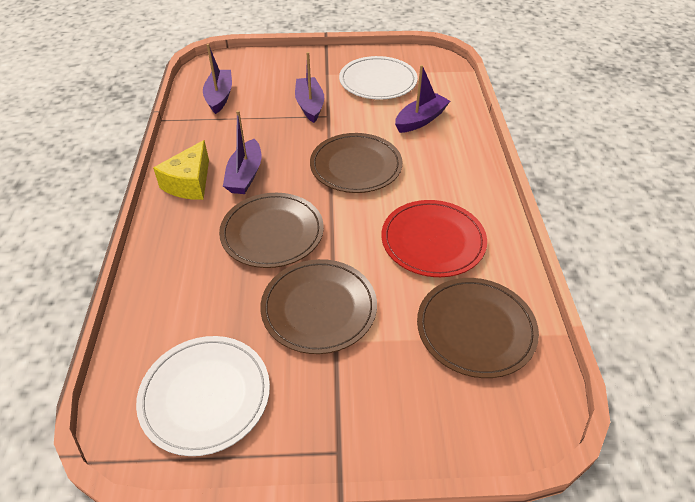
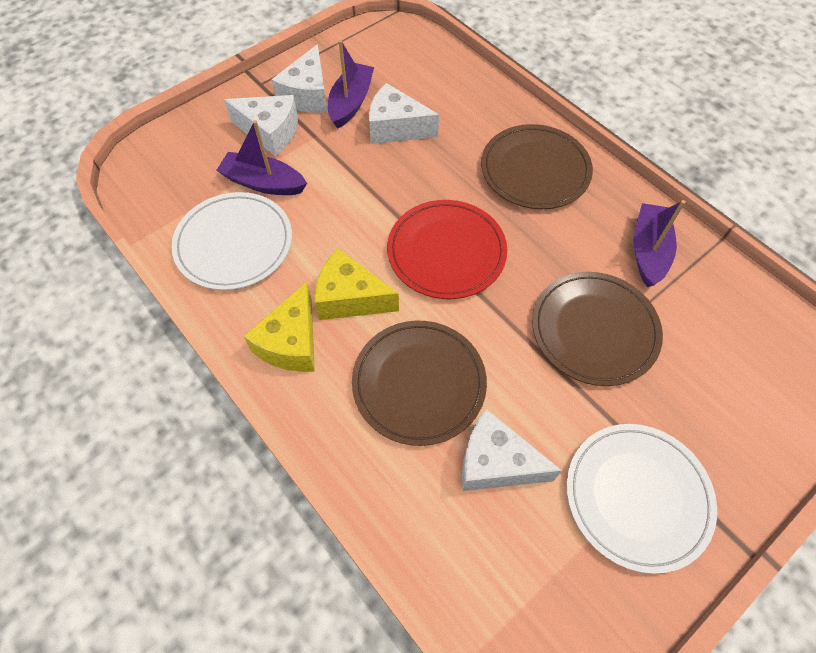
brown plate: [219,193,324,268] [260,259,377,354] [310,133,402,193] [417,278,539,378] = 4 -> [352,321,487,446] [481,124,593,209] [532,272,663,386] = 3
purple boat: [203,44,232,114] [223,110,261,194] [295,52,324,123] [395,65,450,133] = 4 -> [216,120,307,195] [328,40,374,129] [633,200,686,287] = 3
white cheese: none = 0 -> [224,95,298,156] [272,44,328,113] [369,83,439,144] [462,409,562,491] = 4
yellow cheese: [153,140,209,200] = 1 -> [244,282,315,372] [315,248,399,320] = 2

